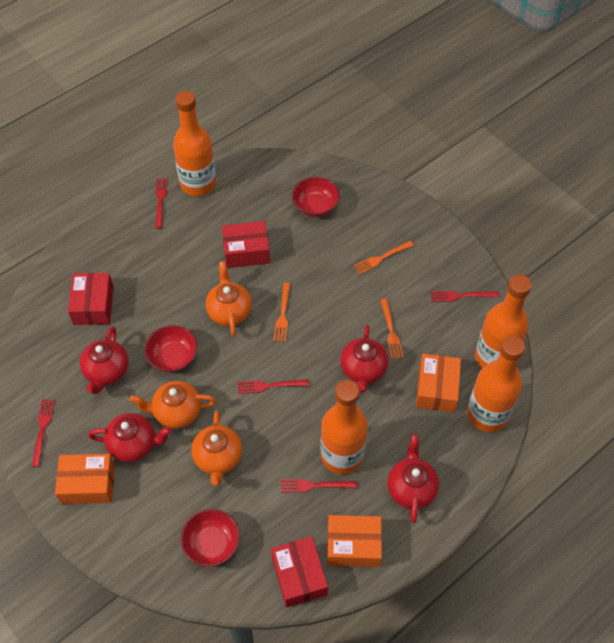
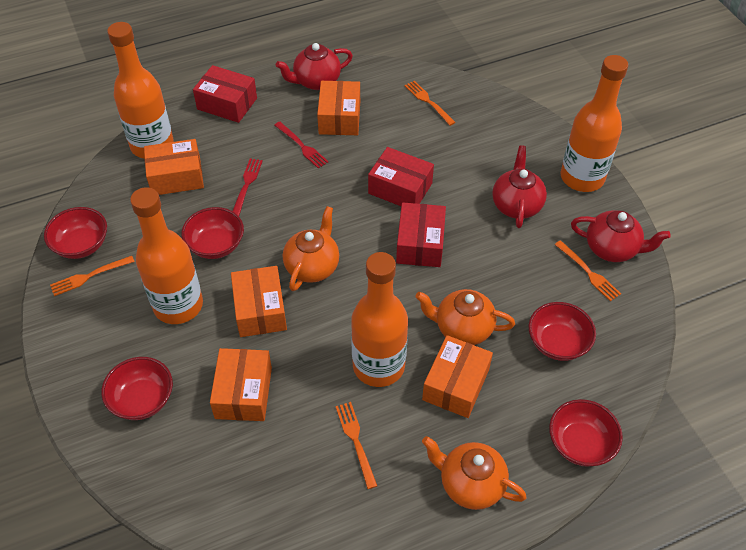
orange box: [55,454,115,504] [327,515,382,567] [416,354,461,412] = 3 -> [144,139,204,195] [210,348,272,421] [231,266,287,337] [317,81,360,135] [422,335,493,418] = 5
orange fork: [274,283,290,342] [354,241,414,274] [380,299,404,359] = 3 -> [50,256,135,296] [335,402,377,489] [405,81,456,126] [555,240,621,301] = 4
red bowl: [144,325,198,373] [180,509,240,567] [292,177,340,217] = 3 -> [44,207,107,259] [101,357,173,420] [181,207,244,259] [528,302,596,361] [549,399,623,467] = 5
red fork: [31,399,55,467] [155,178,168,229] [238,379,309,394] [281,479,357,492] [431,291,499,302] = 5 -> [233,158,263,216] [274,122,329,168] = 2
red teapot: [80,326,129,394] [88,413,172,462] [340,325,388,393] [387,434,439,523] = 4 -> [276,43,353,90] [492,145,547,228] [571,210,671,262] = 3

